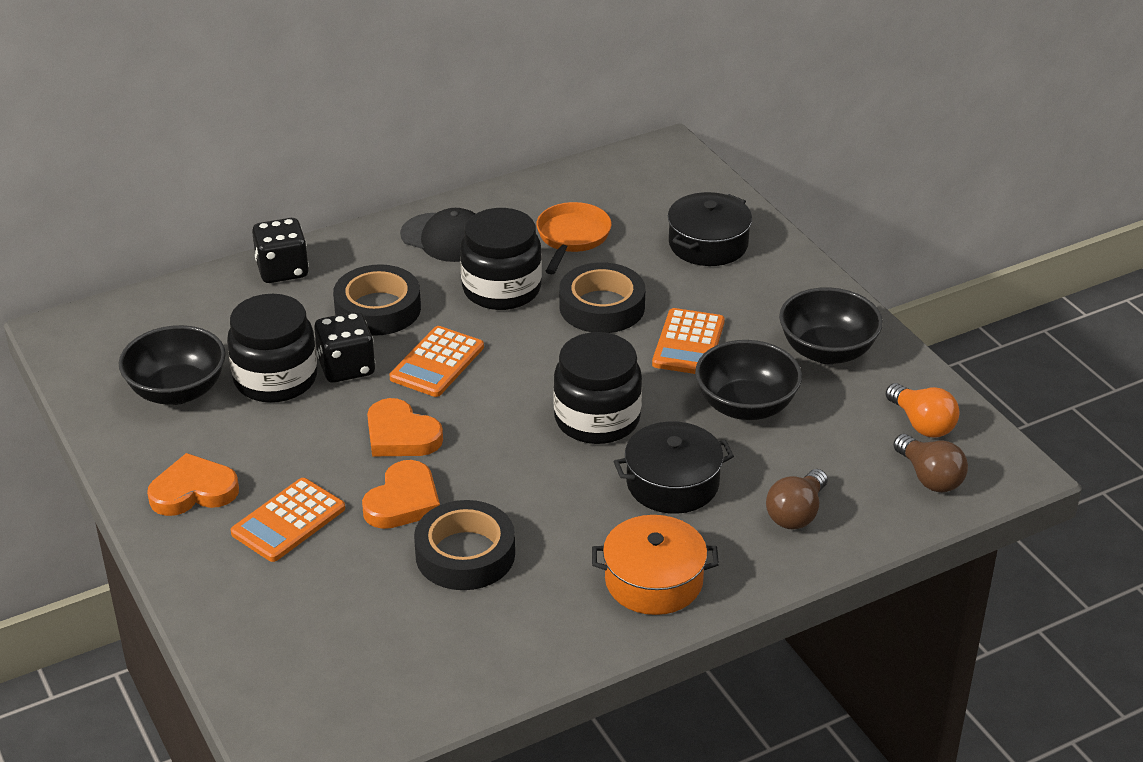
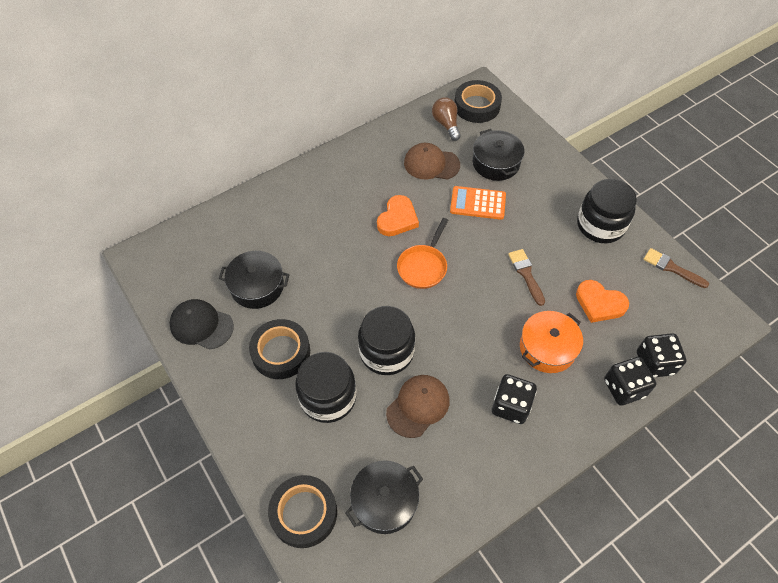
black bowl: [119,325,226,405] [695,340,802,420] [779,287,883,364] = 3 -> none = 0
black dice: [252,218,309,283] [314,312,375,383] = 2 -> [492,374,537,424] [604,357,656,406] [637,333,686,377] = 3
black pot: [614,421,734,514] [668,192,752,266] = 2 -> [219,251,290,309] [345,460,423,534] [473,129,524,181] = 3
brown brush: none = 0 -> [508,249,545,306] [644,248,709,288] = 2
brown cap: none = 0 -> [386,375,449,438] [404,143,460,180] = 2
brown light bulb: [766,469,827,529] [893,434,968,492] = 2 -> [432,97,461,141] = 1
orange calculator: [230,478,345,562] [390,326,484,397] [652,308,725,374] = 3 -> [450,186,506,220] = 1
orange heart: [147,453,239,516] [362,460,440,529] [367,398,443,456] = 3 -> [377,195,419,236] [576,280,629,323] = 2
orange light bulb: [886,383,959,437] = 1 -> none = 0

